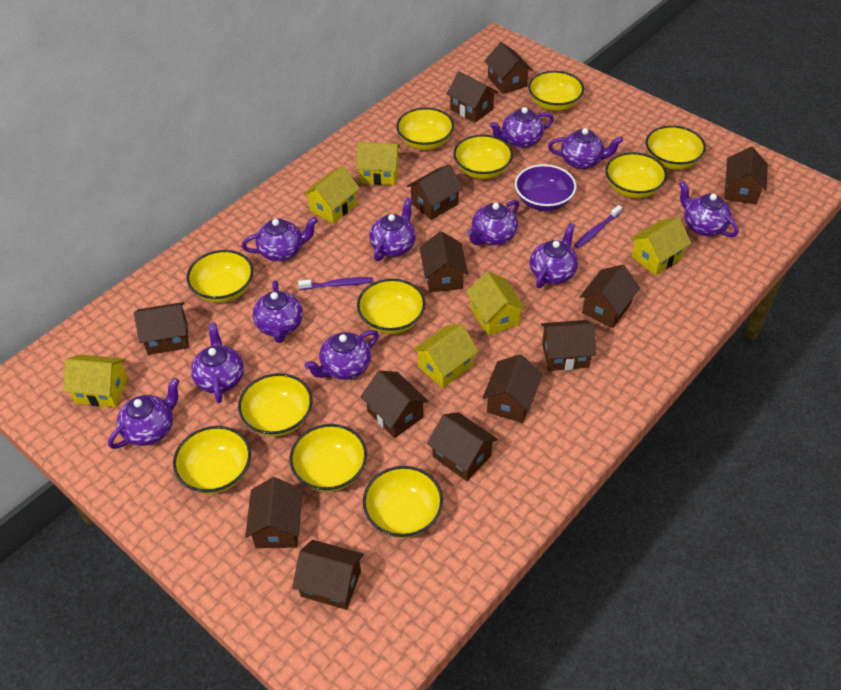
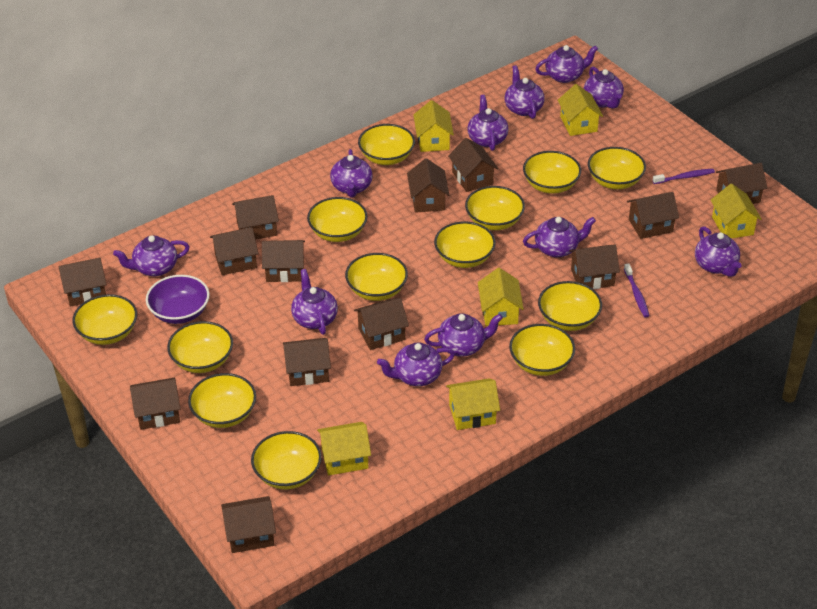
yellow bowl: [173,426,251,494] [187,250,253,303] [238,373,312,437] [290,424,367,492] [357,279,425,334] [363,466,443,538] [396,107,454,150] [453,134,513,179] [528,71,584,111] [605,152,667,198] [646,125,706,170] = 11 -> [72,294,137,345] [167,321,233,373] [188,373,256,428] [251,431,322,489] [307,197,368,242] [345,253,408,301] [358,124,415,165] [434,222,496,268] [465,186,525,230] [509,324,575,376] [523,151,581,194] [538,281,602,331] [588,147,646,189] = 13

